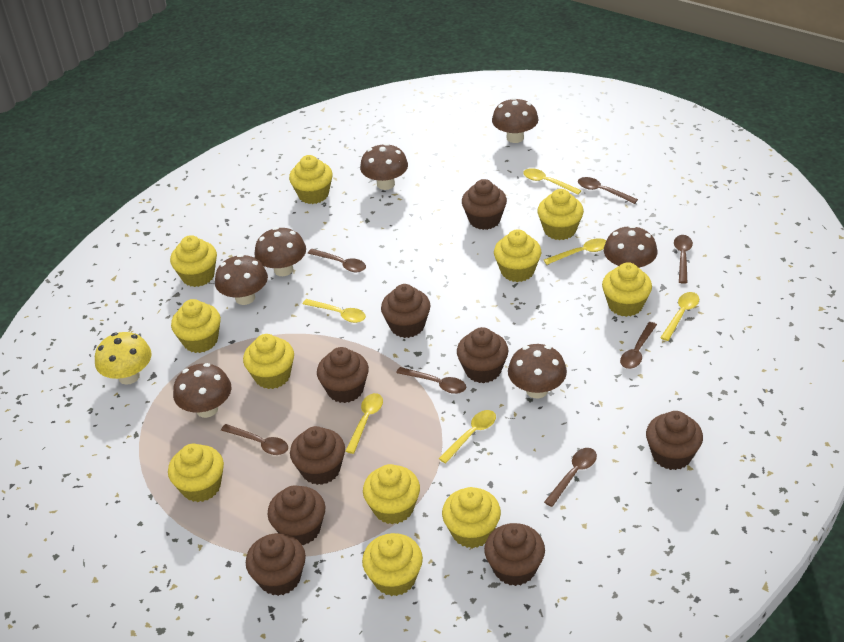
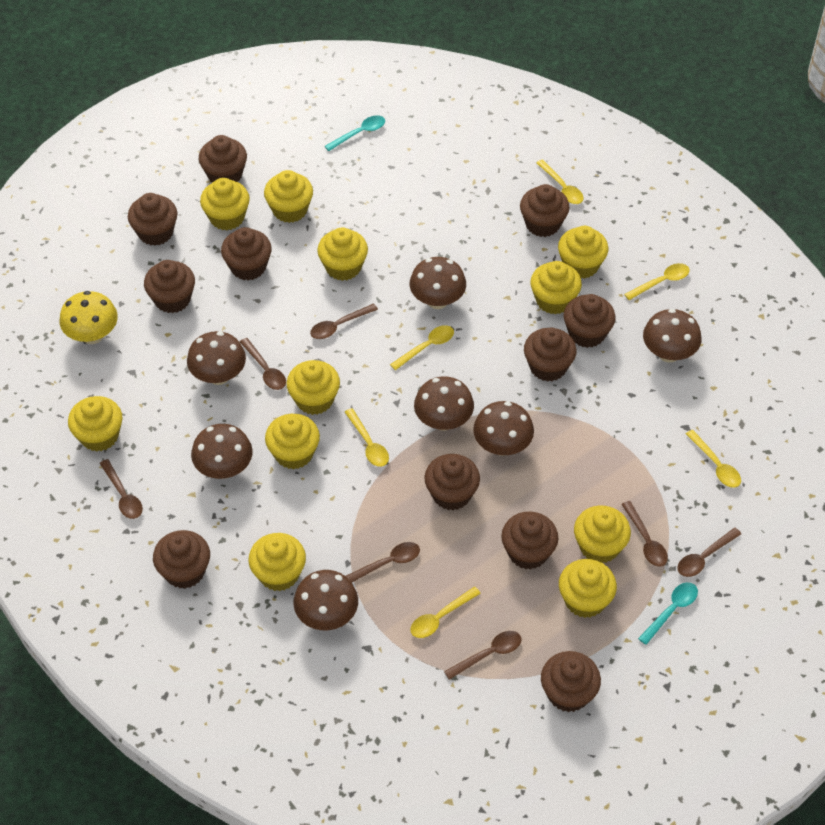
brown cupcake: [246,533,306,596] [268,485,325,545] [290,426,345,485] [317,347,369,403] [381,284,430,338] [457,327,508,383] [462,179,507,230] [484,523,545,586] [646,411,703,470] = 9 -> [128,193,177,246] [144,260,195,313] [153,530,210,589] [199,135,247,183] [221,227,272,281] [425,454,480,510] [501,512,558,570] [520,184,569,237] [524,328,577,382] [541,651,601,712] [564,294,616,348] = 11
turquoise spoon: none = 0 -> [325,115,385,151] [638,582,698,645] = 2

